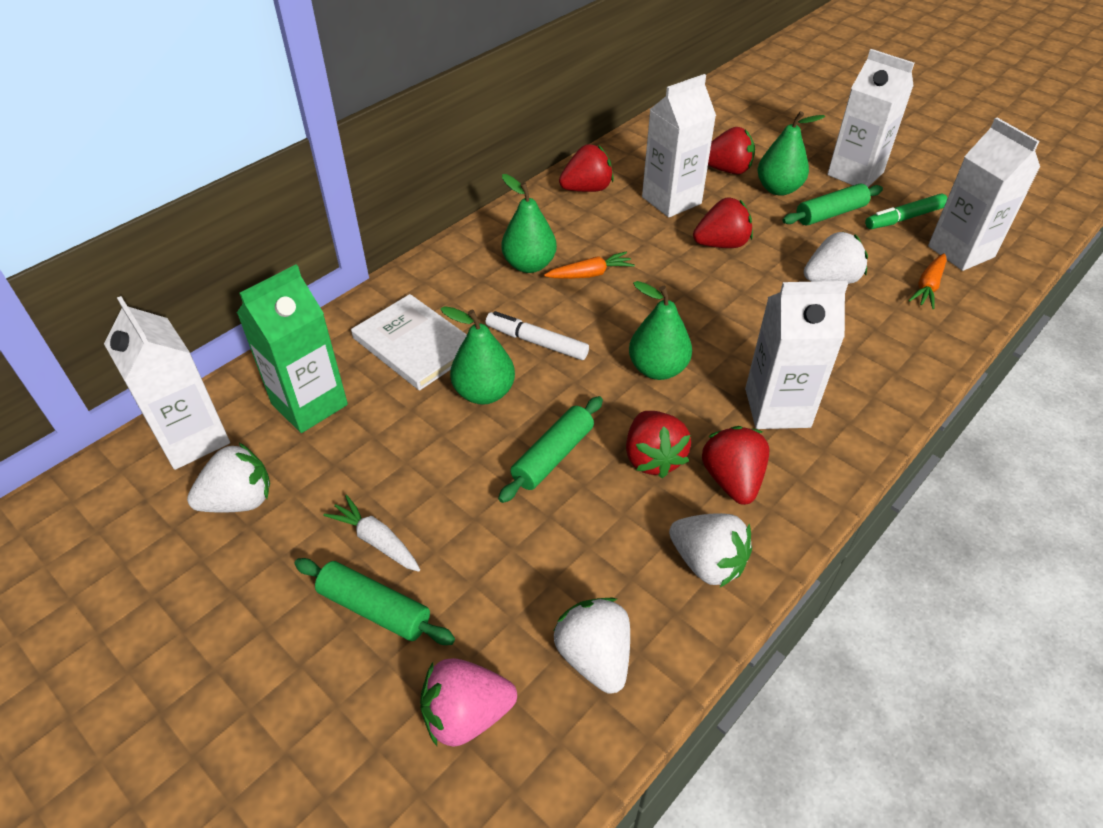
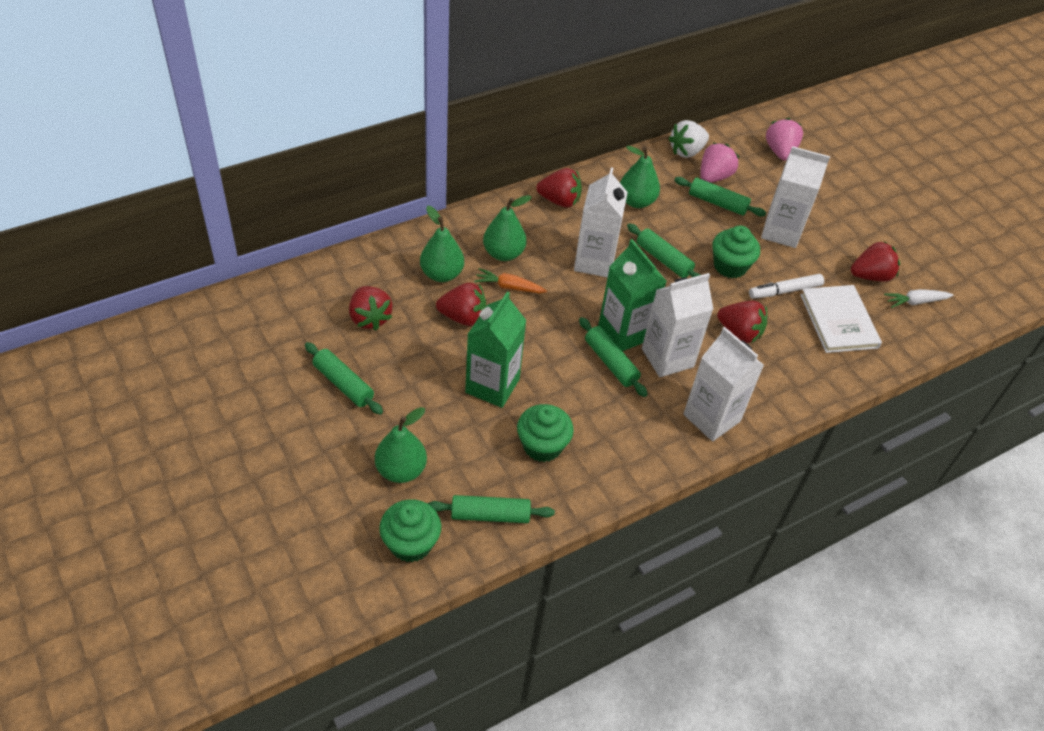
green carton: [237,264,348,433] = 1 -> [465,292,527,408] [598,239,667,351] = 2
green cupcake: none = 0 -> [379,499,441,562] [517,404,574,462] [712,226,760,278] = 3
green marker: [865,194,948,229] = 1 -> none = 0
green rolling pin: [294,558,455,645] [498,396,603,503] [782,183,883,226] = 3 -> [305,342,383,415] [427,495,555,523] [579,317,648,397] [627,223,701,278] [674,177,766,216] = 5
orange carrot: [544,252,635,279] [908,253,947,309] = 2 -> [474,268,547,293] = 1
pink strawberry: [420,658,517,747] = 1 -> [700,143,739,183] [766,118,803,161] = 2
white carton: [104,296,230,470] [642,74,716,217] [745,281,848,429] [827,49,914,187] [928,118,1040,271] = 5 -> [574,167,628,278] [642,273,713,377] [683,327,764,441] [761,146,830,248] = 4
white strawberry: [187,443,270,513] [553,598,630,694] [669,513,752,587] [804,231,868,284] = 4 -> [668,120,709,158] = 1

